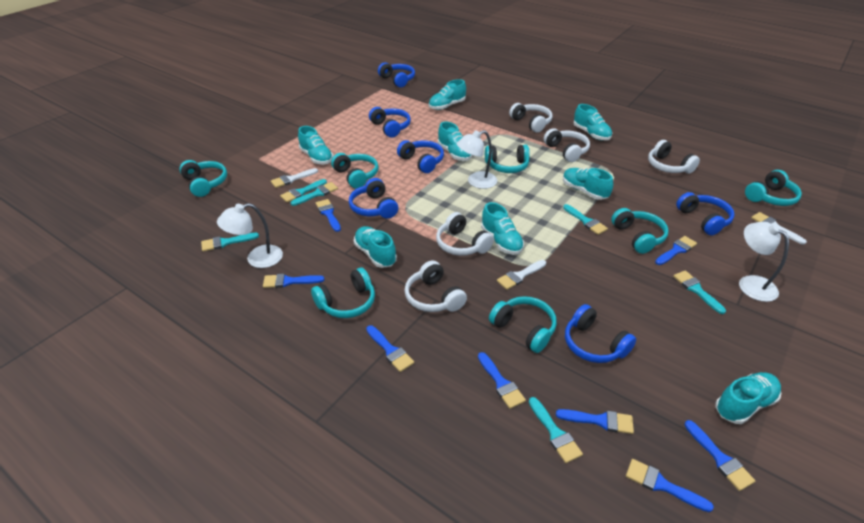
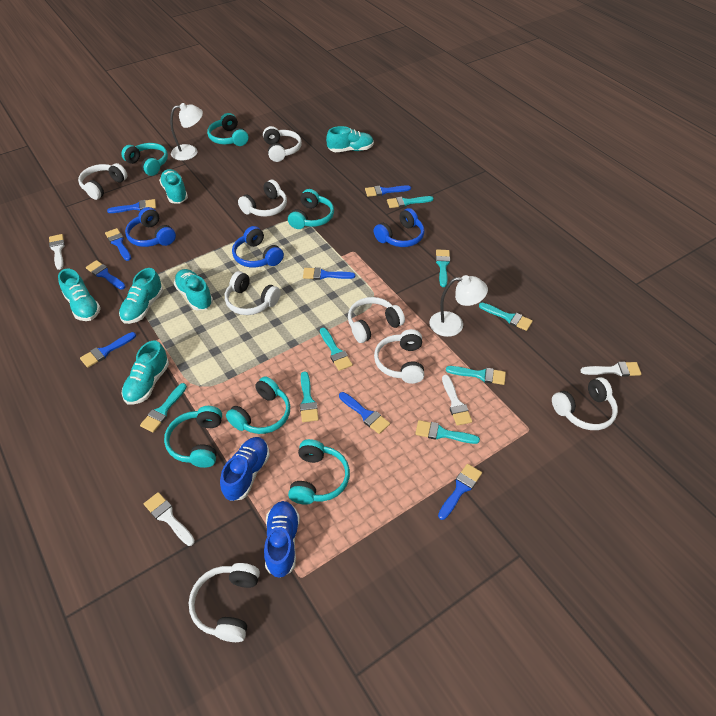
blue headphones: [349,178,398,219] [369,107,411,137] [378,62,415,88] [397,140,444,173] [565,304,636,363] [676,192,734,235] = 6 -> [125,207,176,247] [232,226,284,268] [374,208,425,247] = 3
blue shoe: none = 0 -> [220,437,270,501] [264,501,300,578] = 2
turquoise brush: [201,233,259,252] [280,179,327,202] [291,182,338,206] [529,397,583,463] [563,204,608,235] [673,270,726,314] = 6 -> [140,383,187,432] [300,371,319,422] [320,328,353,371] [387,196,434,208] [415,420,480,444] [436,249,450,287] [446,366,506,385] [479,303,533,331] = 8
turquoise headphones: [179,160,227,197] [311,268,375,318] [331,153,378,189] [485,145,530,173] [489,296,557,353] [611,208,669,254] [745,170,802,206] = 7 -> [121,143,168,176] [164,406,222,468] [207,113,248,146] [226,377,290,434] [288,189,334,229] [288,439,350,505] = 6
turquoise shoe: [298,126,333,164] [354,226,397,268] [429,79,466,110] [438,121,472,161] [481,202,524,255] [563,168,613,200] [574,104,612,140] [715,372,781,424] = 8 -> [58,269,101,321] [119,268,163,324] [122,340,169,405] [159,169,188,203] [174,269,213,311] [326,126,374,152] = 6
white brush: [271,168,318,188] [497,260,546,290] [751,212,807,245] = 3 -> [49,234,65,270] [144,492,195,546] [442,375,472,426] [580,361,641,377] = 4
white headphones: [405,260,467,312] [436,212,494,256] [509,103,553,133] [544,128,590,162] [648,140,700,174] = 5 -> [78,163,128,200] [189,563,260,642] [225,271,281,315] [238,180,287,217] [263,126,302,162] [348,297,405,343] [374,329,424,384] [552,377,618,430] = 8
white lamp: [217,203,283,268] [457,130,497,189] [739,222,789,302] = 3 -> [170,103,203,161] [429,275,488,337] = 2

